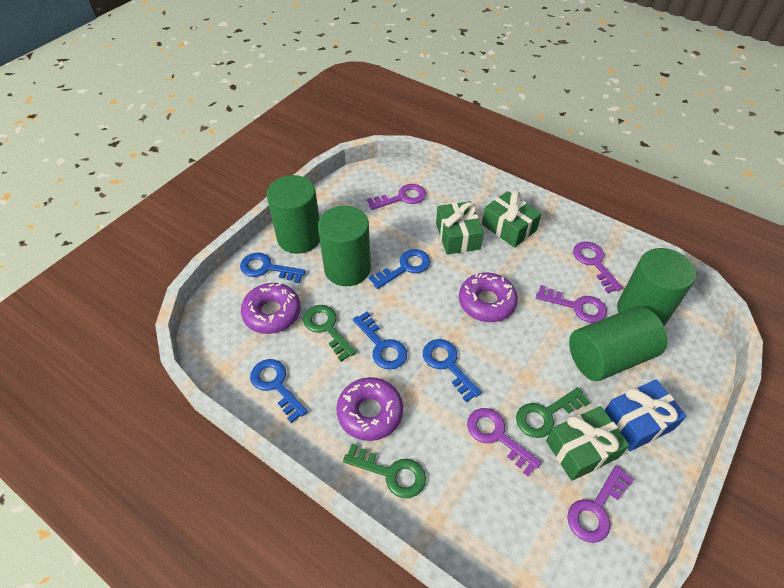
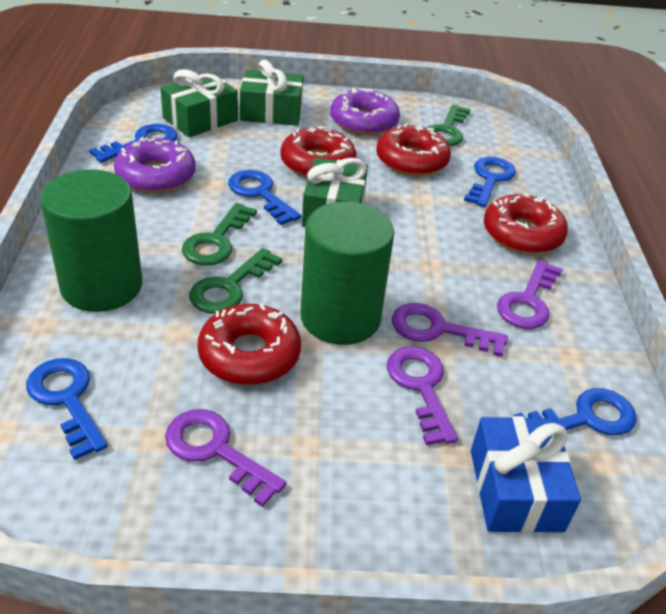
green cylinder: [267,175,320,254] [318,206,371,286] [569,306,667,381] [617,248,696,326] = 4 -> [40,169,142,312] [300,201,395,345] = 2
purple donut: [241,283,301,334] [336,377,403,441] [459,273,518,322] = 3 -> [114,137,196,193] [330,88,400,135] = 2
purple key: [367,184,426,210] [467,408,542,476] [536,285,607,323] [567,466,634,543] [573,241,623,293] = 5 -> [165,409,287,507] [387,347,458,445] [392,303,508,357] [497,260,563,329] = 4
red donut: none = 0 -> [197,304,301,385] [280,126,356,178] [376,123,451,176] [484,193,568,254] = 4

